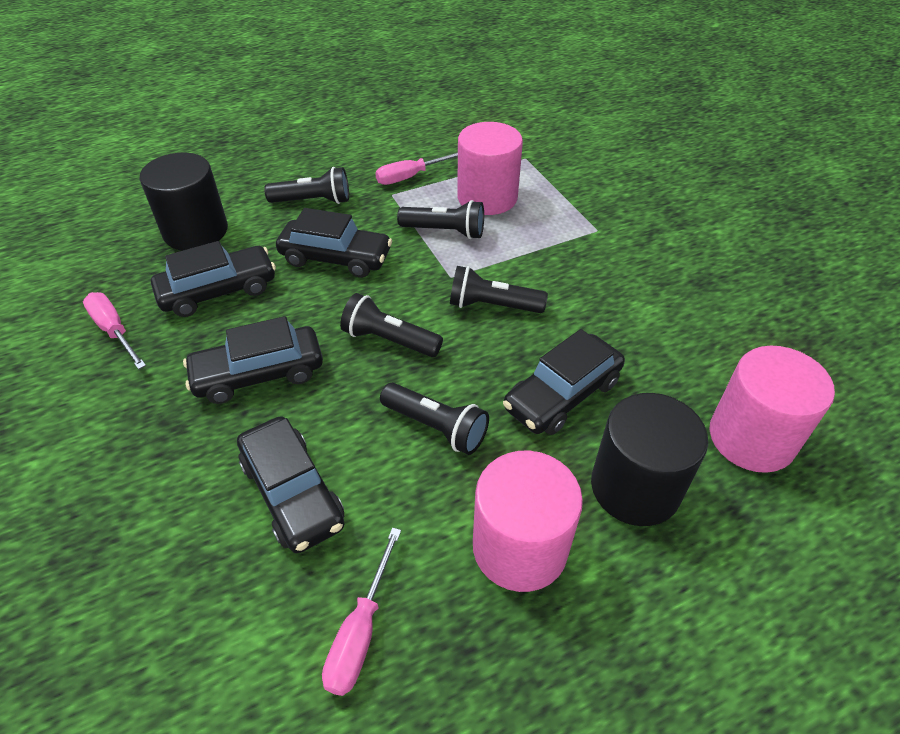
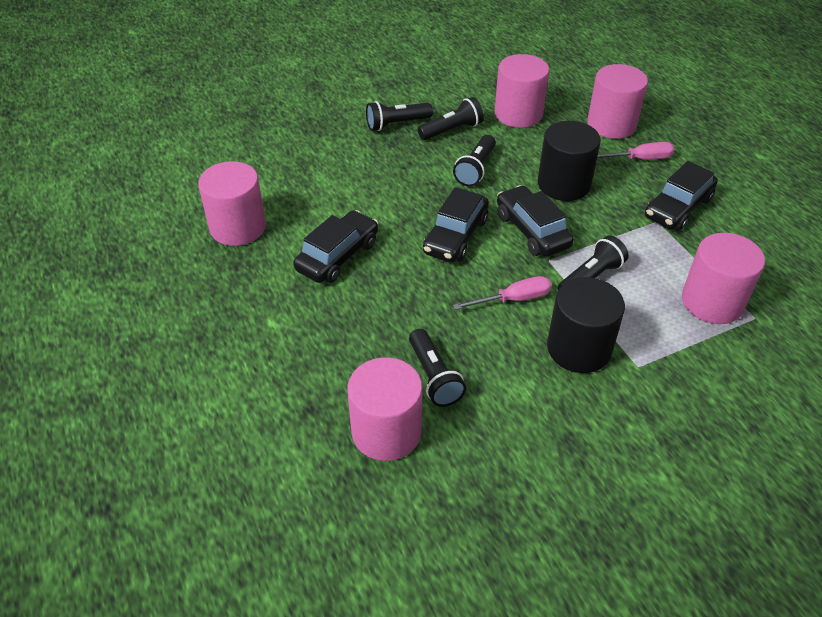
black car: [151,241,276,317] [183,316,323,404] [237,416,345,553] [276,208,392,278] [503,329,625,435] = 5 -> [293,210,378,283] [423,187,489,262] [497,185,574,257] [645,161,718,231] = 4
pink cylinder: [457,122,523,215] [473,450,583,592] [709,346,835,473] = 3 -> [198,161,266,246] [347,357,422,461] [495,54,549,128] [587,64,648,139] [682,233,765,324] = 5
pink screwdriver: [83,292,146,369] [322,527,401,696] [375,152,458,185] = 3 -> [453,276,552,310] [597,142,674,160] = 2

